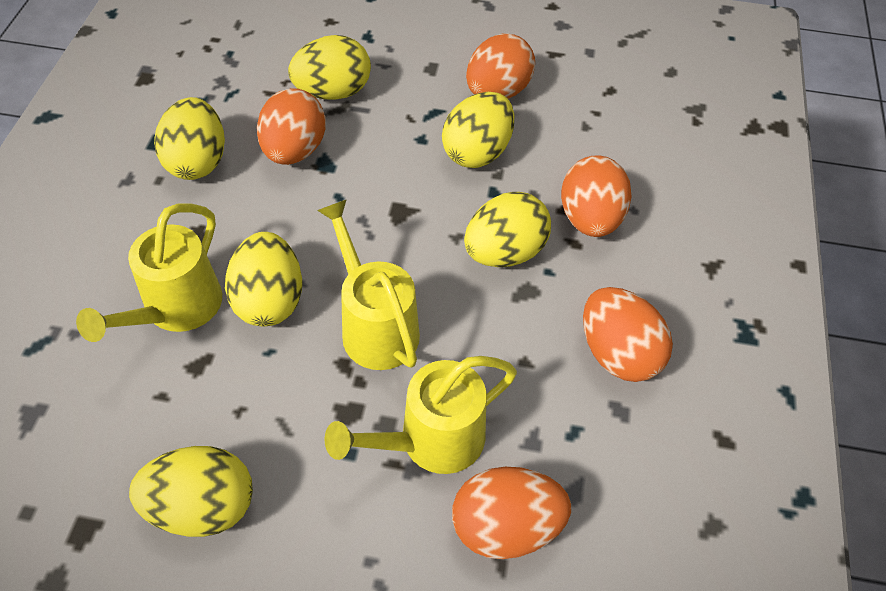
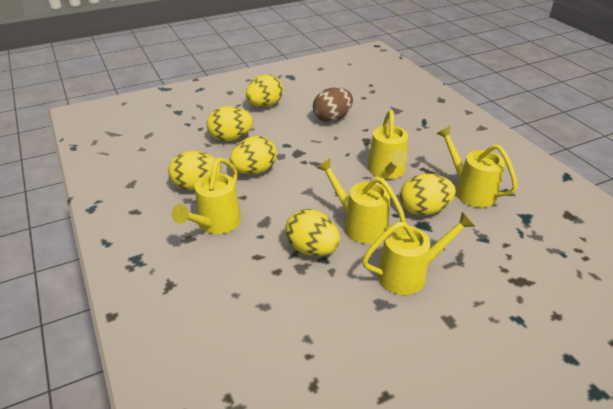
brown egg: none = 0 -> [313,87,353,122] = 1
orange egg: [257,88,326,165] [452,467,571,559] [466,34,535,99] [561,155,632,237] [583,287,673,382] = 5 -> none = 0
yellow watering can: [76,203,222,342] [317,199,420,370] [325,356,517,474] = 3 -> [172,158,241,234] [317,158,406,244] [362,212,475,295] [368,110,408,179] [436,126,518,208] = 5

